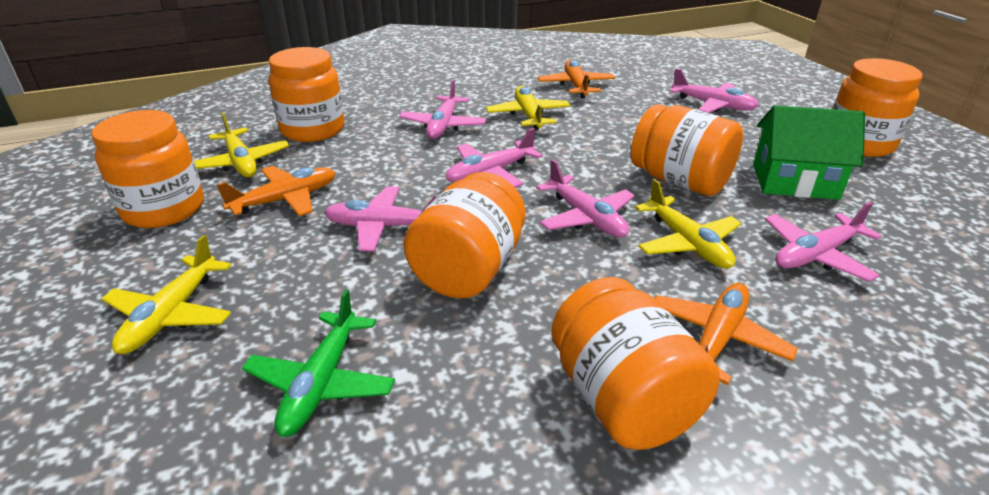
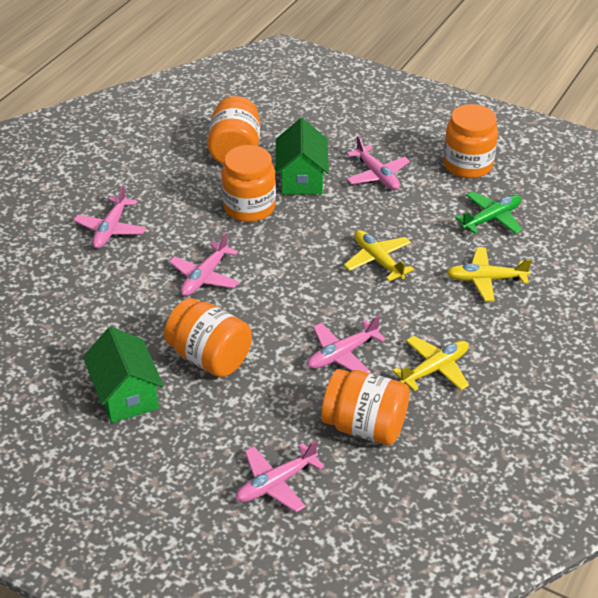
green house: [753,105,865,200] = 1 -> [83,327,164,423] [276,118,329,195] = 2
orange jar: [92,110,203,228] [269,47,344,142] [404,172,526,299] [551,277,720,450] [631,104,743,196] [833,58,922,157] = 6 -> [164,298,252,377] [207,96,260,165] [221,145,276,222] [321,369,410,445] [443,104,498,178] = 5
orange plane: [217,166,335,216] [538,60,615,99] [655,283,798,385] = 3 -> none = 0
pink plane: [324,186,438,252] [399,79,487,139] [446,128,543,188] [536,159,635,238] [670,69,759,113] [765,202,882,282] = 6 -> [74,185,146,248] [169,232,239,296] [236,440,324,512] [307,315,386,373] [346,136,410,190] = 5
yellow plane: [102,235,231,354] [194,112,290,177] [486,86,571,131] [635,179,741,269] = 4 -> [344,230,414,281] [392,336,469,391] [446,247,532,301] = 3

